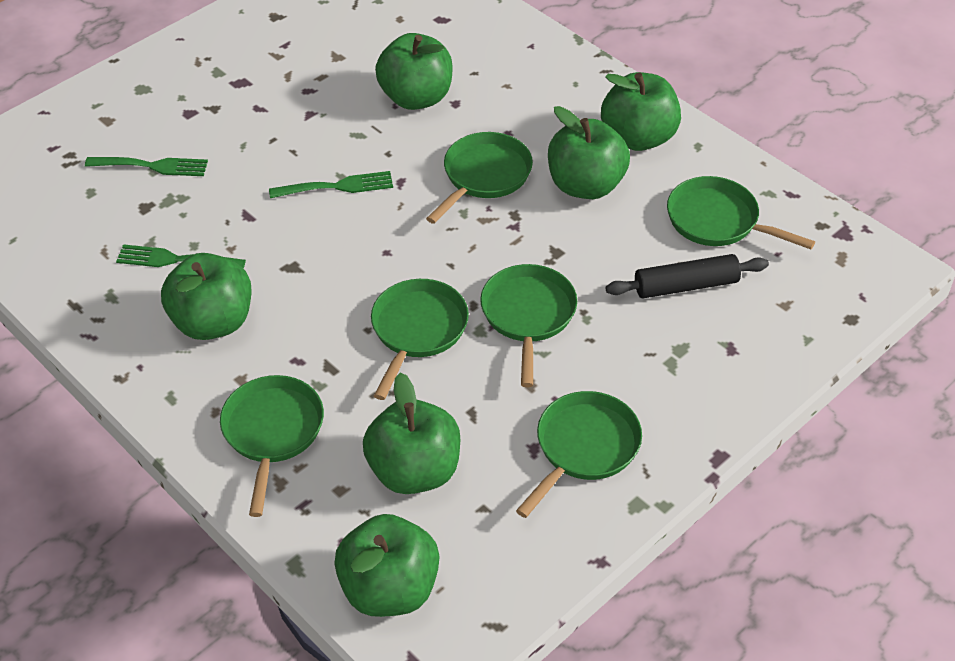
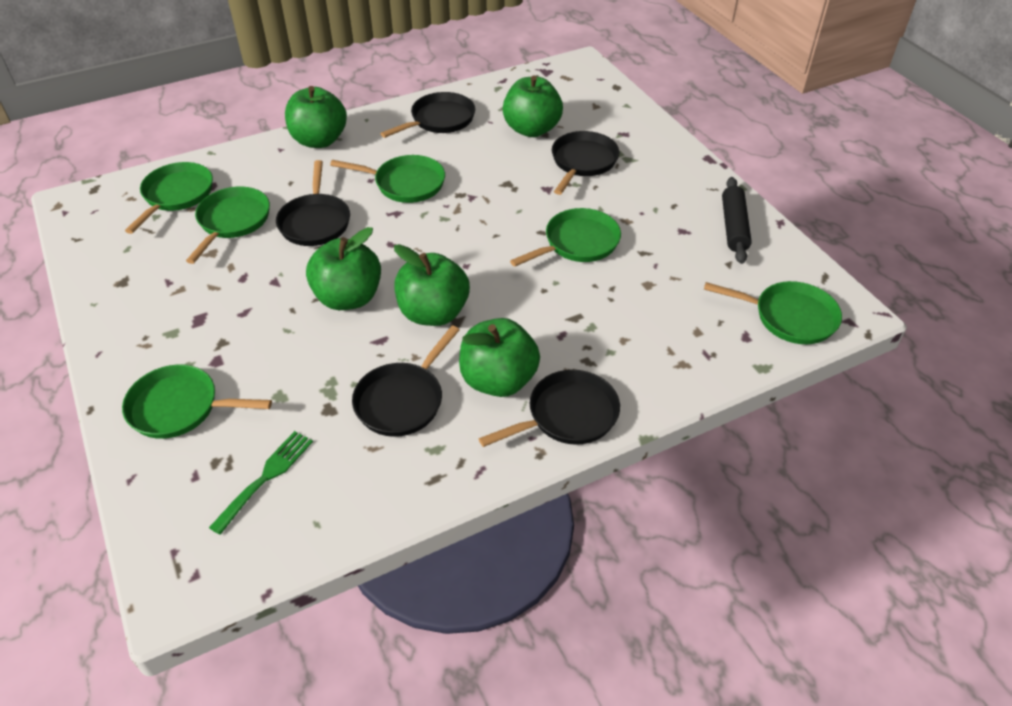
black pan: none = 0 -> [276,160,350,246] [352,326,459,437] [380,92,475,138] [479,370,620,447] [552,131,619,195] = 5
green apple: [161,253,252,340] [334,514,439,617] [363,373,460,494] [375,33,453,110] [548,106,630,199] [601,72,681,151] = 6 -> [285,86,347,148] [306,227,381,310] [394,244,470,326] [459,318,540,397] [503,75,563,137] = 5
green fork: [85,157,208,176] [116,244,246,269] [269,171,393,198] = 3 -> [209,431,313,535] = 1

